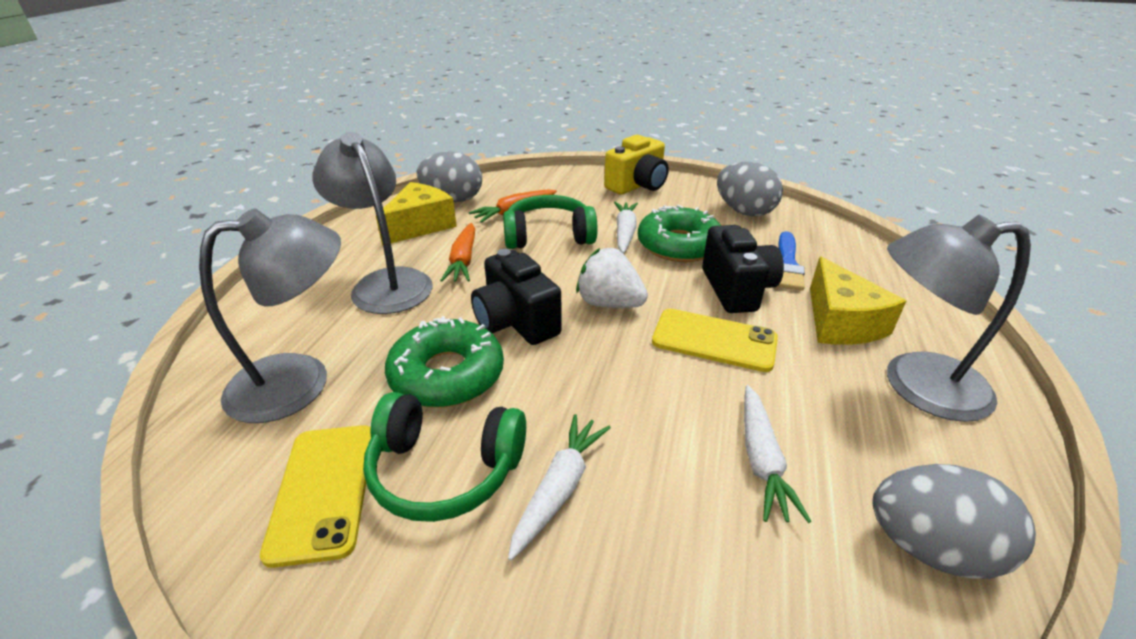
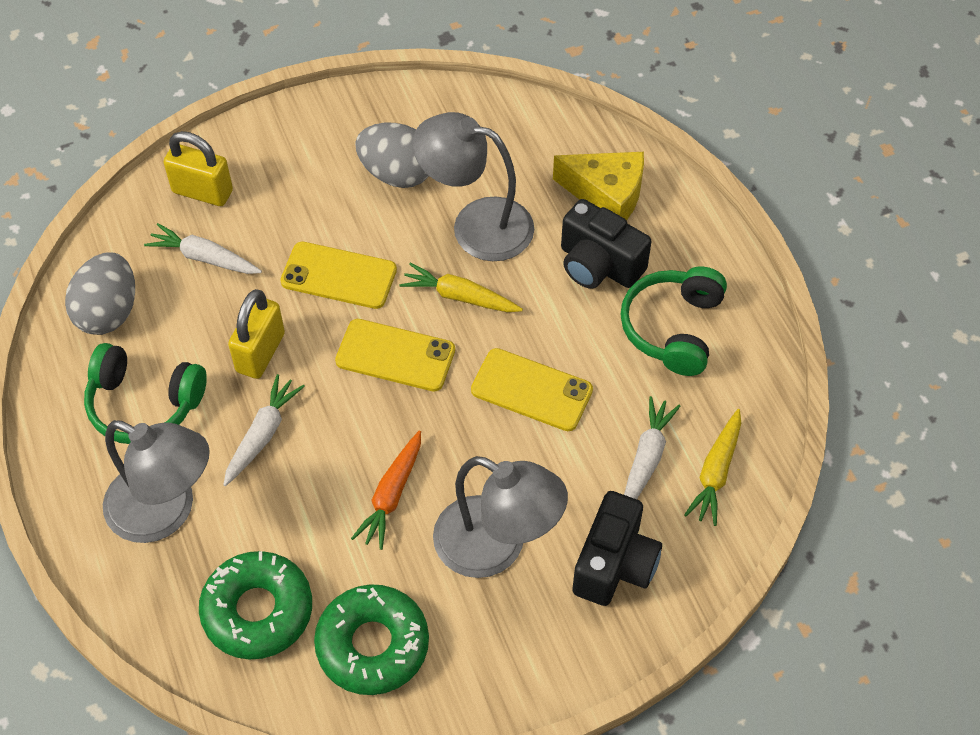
blue brush: [776,231,805,291] = 1 -> none = 0
grey egg: [417,151,482,202] [717,162,783,217] [873,464,1036,579] = 3 -> [65,253,135,335] [355,123,429,188] = 2
orange carrot: [440,223,475,282] [469,190,557,223] = 2 -> [351,430,421,550] = 1
white strawberry: [576,248,648,308] = 1 -> none = 0
yellow camera: [604,135,669,194] = 1 -> none = 0
yellow carrot: none = 0 -> [399,263,523,312] [684,409,741,526] = 2
yellow cheese: [376,182,457,246] [810,257,906,345] = 2 -> [553,152,644,220] = 1
yellow padlock: none = 0 -> [163,131,233,206] [228,289,285,379] = 2
yellow phone: [260,425,371,568] [652,309,778,372] = 2 -> [280,242,397,309] [335,319,455,392] [471,348,593,431] = 3

